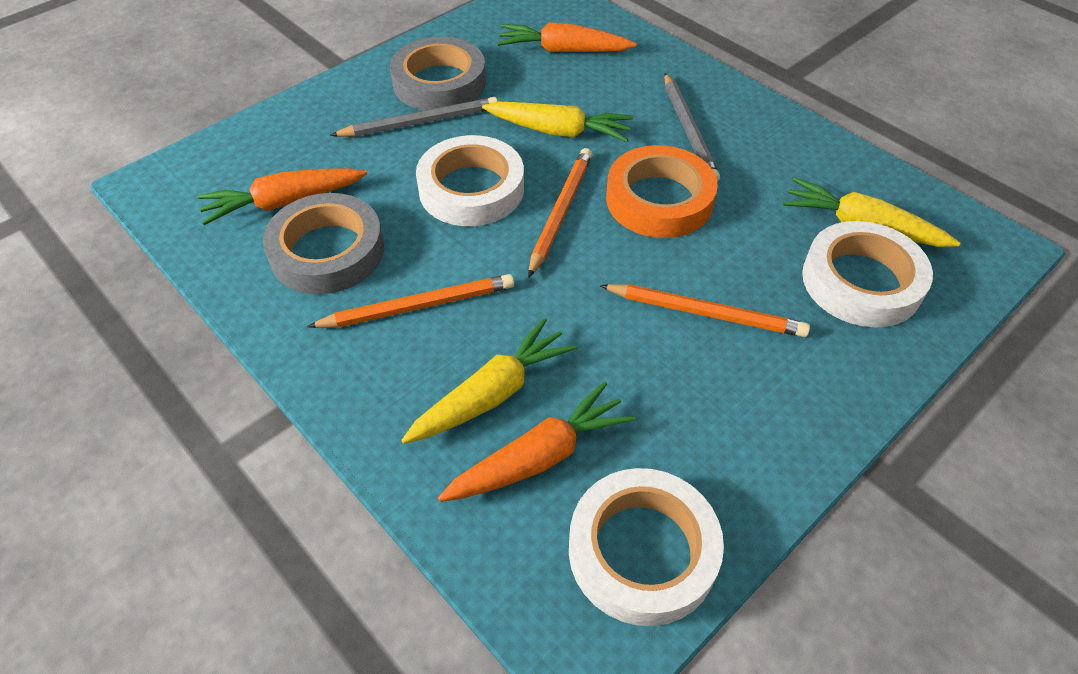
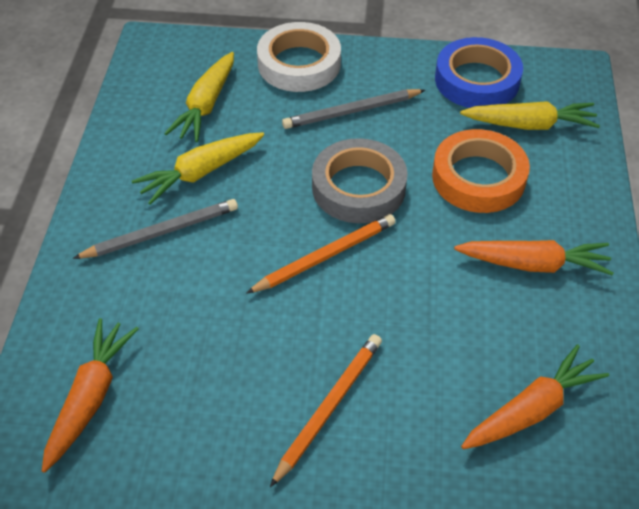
blue tape: none = 0 -> [435,37,523,108] = 1
grey tape: [263,193,384,294] [390,37,486,111] = 2 -> [312,138,408,223] = 1
orange pencil: [307,274,514,328] [528,148,592,278] [600,284,810,337] = 3 -> [246,214,395,294] [270,334,382,487] = 2
white tape: [416,135,524,226] [569,468,724,626] [802,221,933,327] = 3 -> [257,22,341,92] = 1

